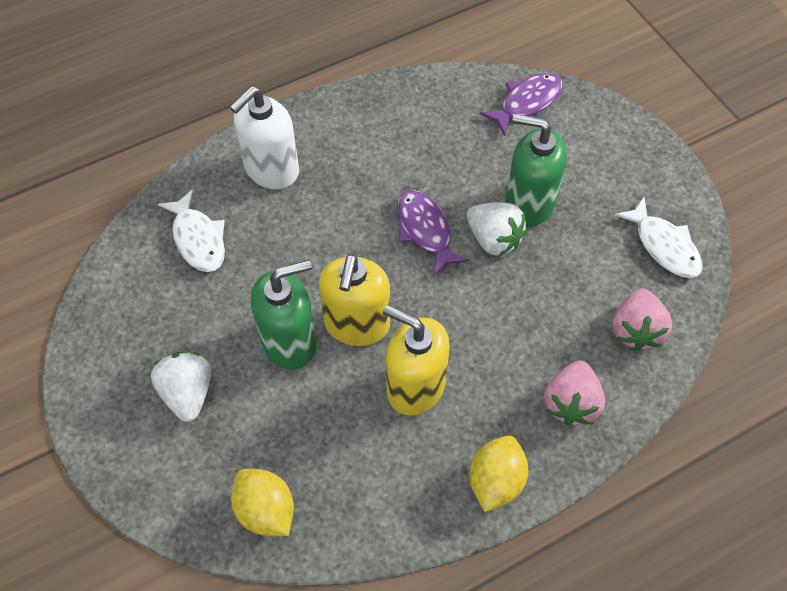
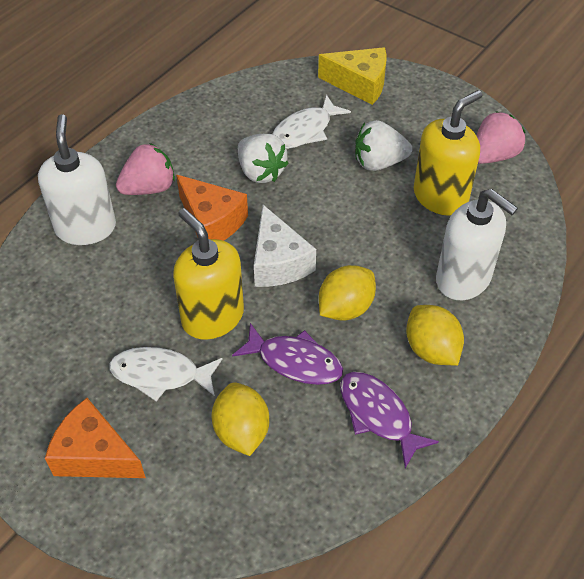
green soap dispenser: [251,260,317,370] [505,114,567,227] = 2 -> none = 0
orange cheese: none = 0 -> [45,398,146,478] [176,175,248,241] = 2
white cheese: none = 0 -> [254,205,316,287] = 1
white soap dispenser: [230,86,299,189] = 1 -> [38,114,116,245] [436,189,518,300] = 2
yellow cheese: none = 0 -> [318,47,387,105] = 1
yellow lemon: [231,469,294,536] [469,436,528,512] = 2 -> [212,382,269,456] [319,265,376,321] [406,305,464,365] = 3

